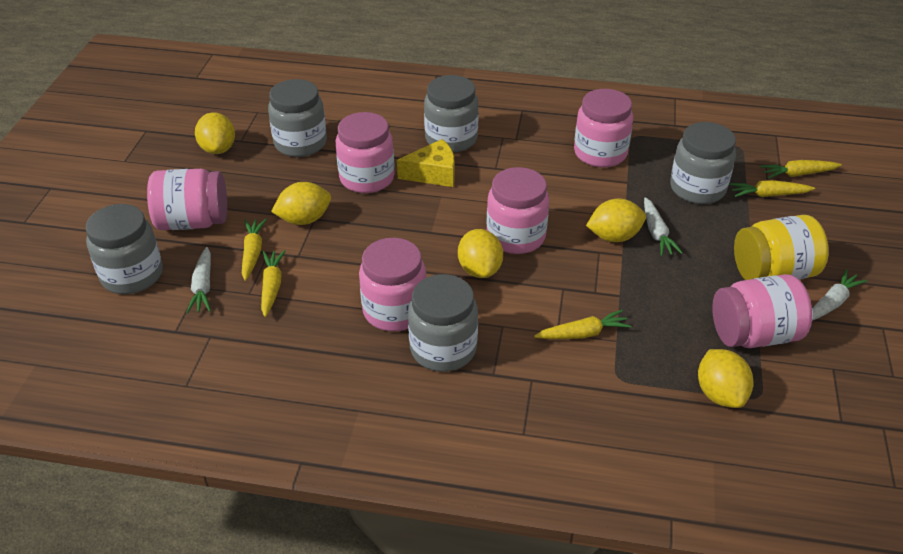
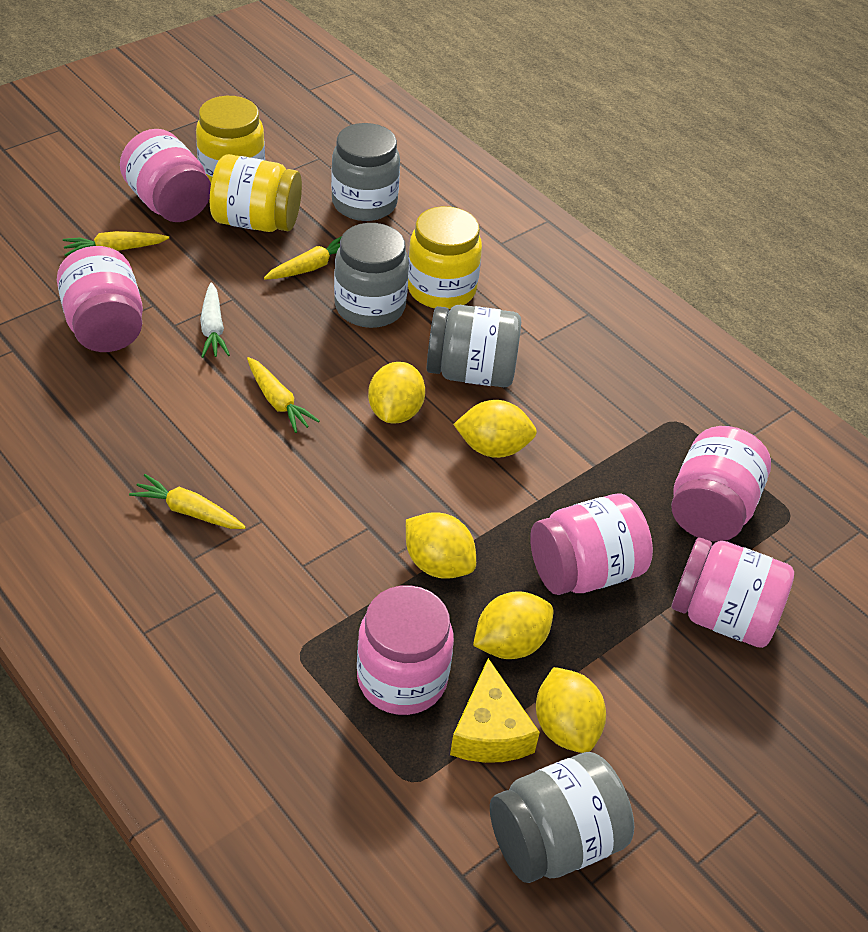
grey jar: [85,204,163,294] [268,79,327,157] [408,274,478,372] [424,75,479,152] [670,122,736,204] = 5 -> [331,123,400,221] [334,223,409,328] [427,305,521,387] [490,752,634,883] = 4
white carrot: [186,247,211,313] [644,197,683,256] [812,269,867,321] = 3 -> [200,282,230,358] = 1
yellow carrot: [242,219,267,281] [261,250,285,317] [534,310,632,339] [729,180,815,197] [760,160,842,179] = 5 -> [63,231,169,256] [129,474,246,529] [247,357,320,433] [264,236,342,279] = 4
yellow jar: [734,215,829,280] = 1 -> [196,96,265,182] [210,154,302,232] [408,206,482,309] = 3

